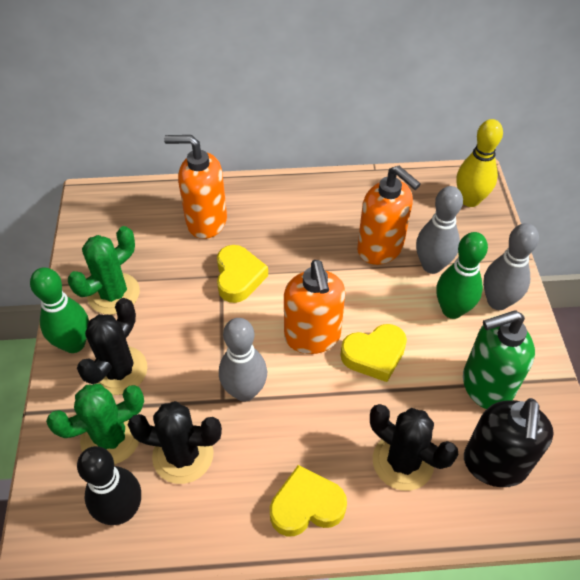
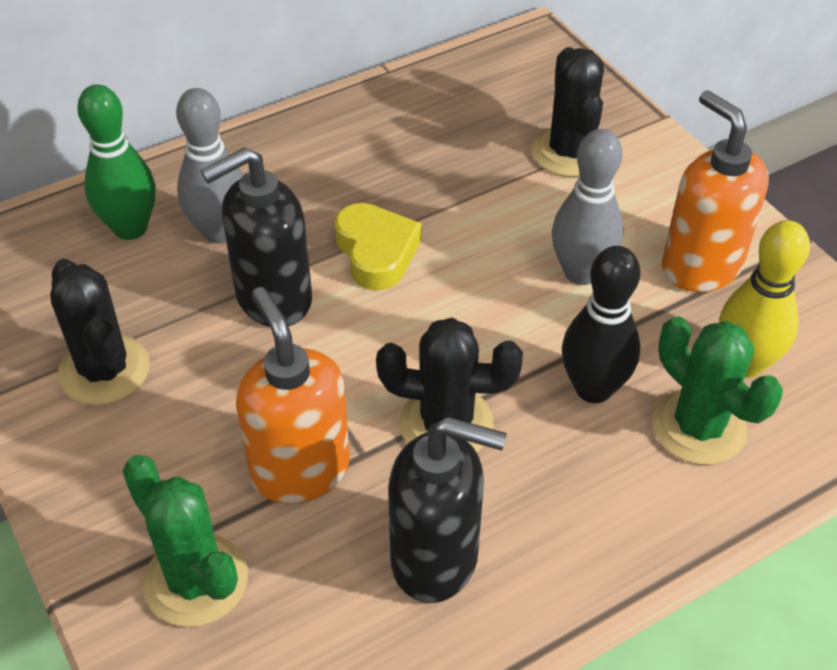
black soap dispenser: [464,398,554,487] = 1 -> [201,147,312,327] [388,417,507,603] = 2
green bowling pin: [30,267,89,353] [436,232,488,319] = 2 -> [77,85,155,240] = 1
green soap dispenser: [463,310,535,409] = 1 -> none = 0
grey bowling pin: [219,318,267,402] [416,186,463,274] [483,223,539,310] = 3 -> [176,88,243,244] [552,129,624,285] = 2
orange soap dispenser: [164,135,227,239] [284,260,345,354] [357,166,421,265] = 3 -> [236,287,350,504] [662,90,769,292] = 2
yellow heart: [217,245,268,303] [270,465,347,536] [340,324,407,382] = 3 -> [335,203,422,290] = 1

